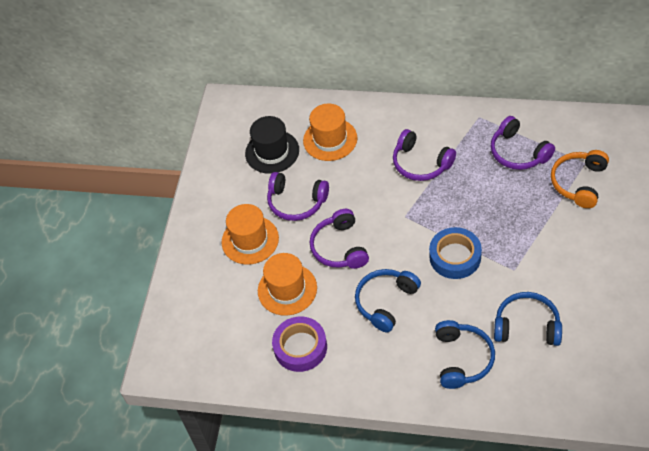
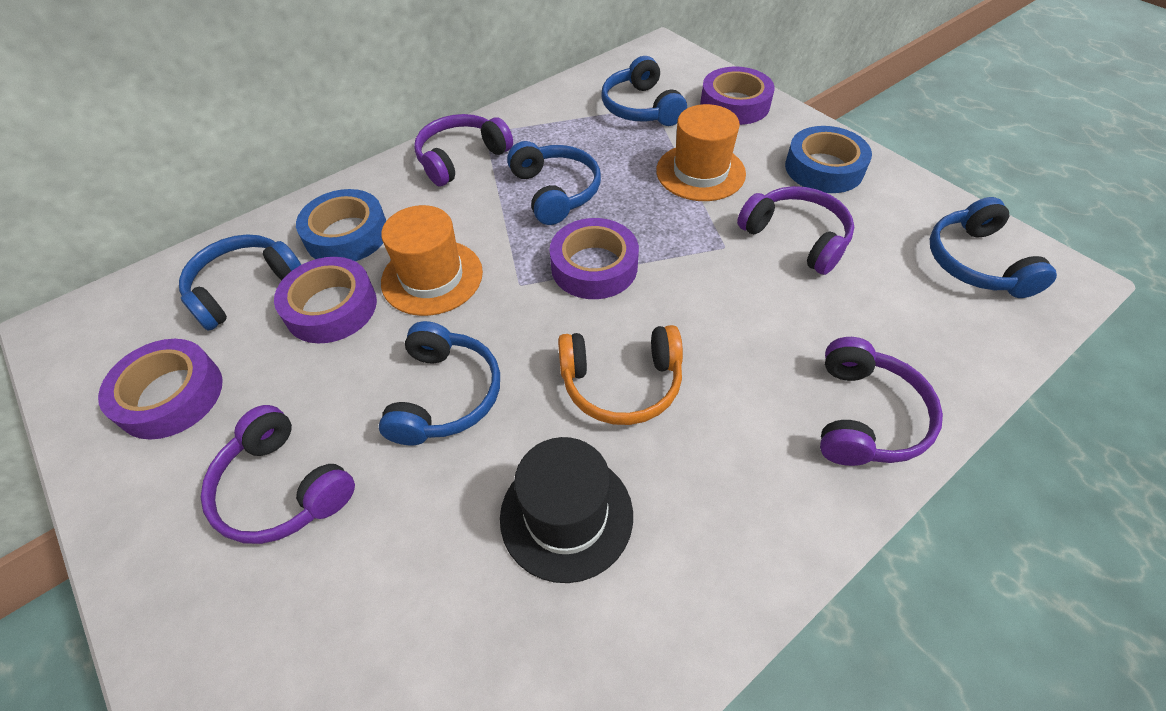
blue headphones: [355,269,421,333] [435,320,495,389] [494,292,562,346] = 3 -> [179,234,301,330] [379,321,500,445] [507,141,601,225] [601,56,687,126] [930,197,1057,298] = 5
blue tape: [429,227,482,279] = 1 -> [296,189,386,261] [785,126,872,193] = 2
orange hat: [222,204,279,265] [258,253,317,316] [303,104,357,161] = 3 -> [381,205,483,316] [656,104,746,201] = 2
purple tape: [272,316,327,372] = 1 -> [98,339,223,440] [274,257,377,343] [550,218,639,299] [700,67,775,125] = 4

